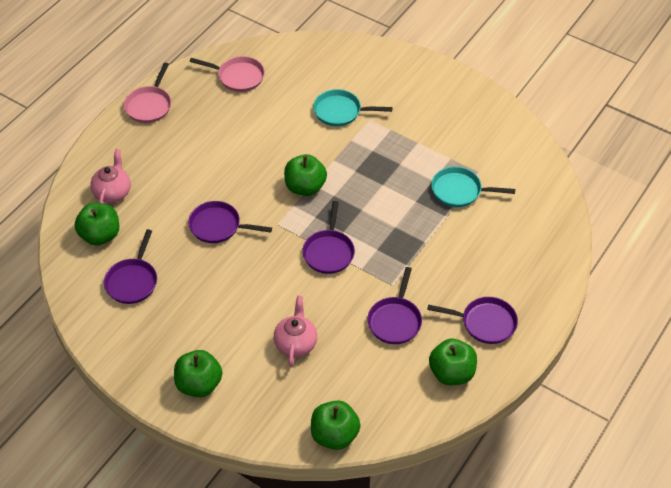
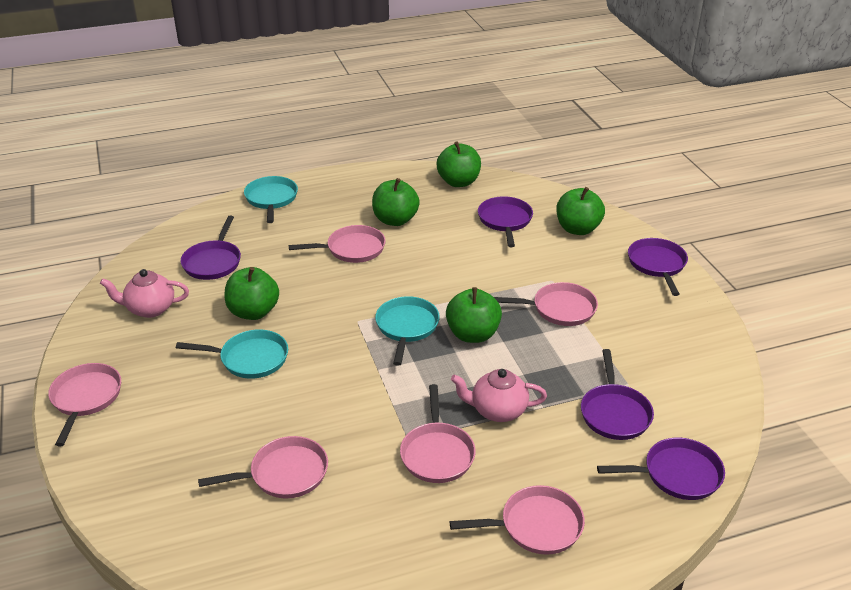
pink pan: [124,63,171,123] [190,56,265,92] = 2 -> [48,363,121,446] [198,436,328,499] [289,225,386,263] [400,384,476,483] [450,485,585,555] [494,282,598,326] = 6
turquoise pan: [313,89,392,126] [431,167,515,207] = 2 -> [176,329,288,379] [244,176,298,223] [375,296,440,366] = 3

